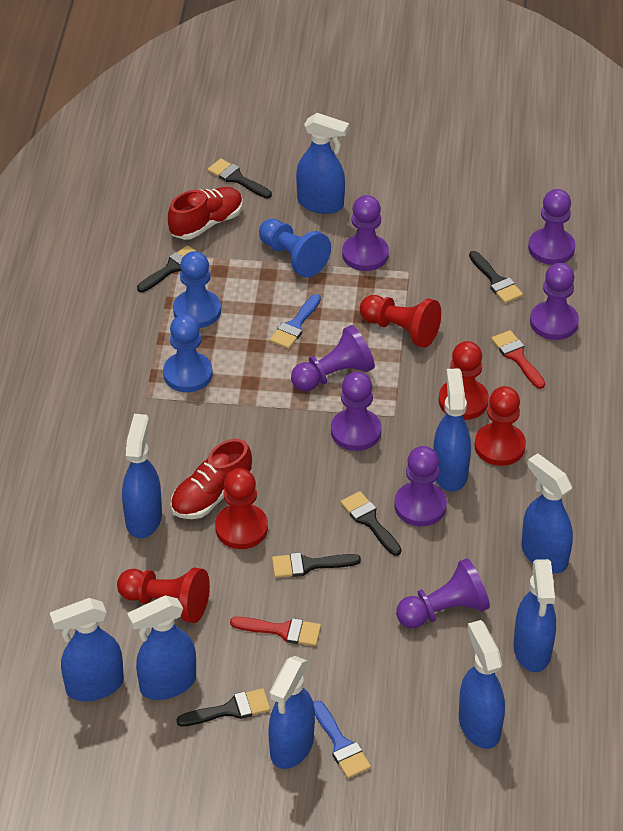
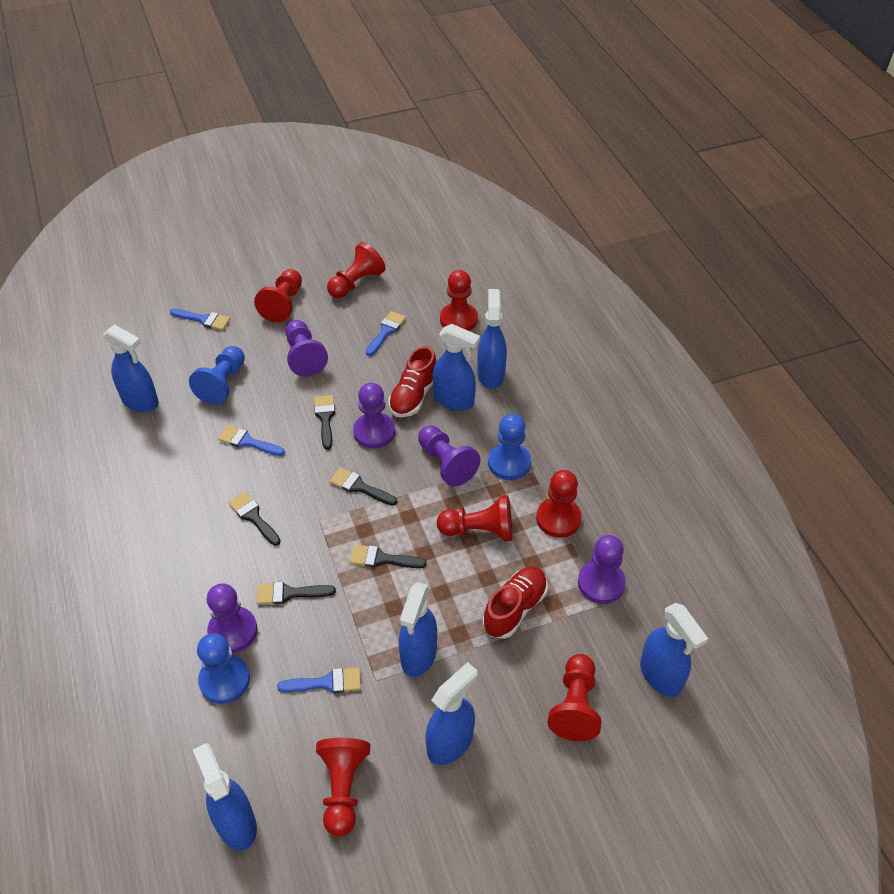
black brush: [137,245,195,292] [176,688,270,726] [208,159,272,198] [272,552,361,578] [341,491,402,556] [469,251,523,303] = 6 -> [228,492,281,546] [257,582,336,604] [314,395,335,450] [330,467,397,506] [349,545,427,568] = 5
blue brush: [270,294,321,349] [313,701,371,778] = 2 -> [170,308,230,330] [218,425,285,456] [277,667,361,693] [366,311,406,356] = 4
blue spray bottle: [50,598,124,701] [122,414,162,538] [127,596,196,700] [268,656,315,769] [296,113,349,214] [433,368,471,492] [459,620,505,749] [514,559,556,672] [521,453,573,573] = 9 -> [103,324,159,412] [193,743,257,851] [399,582,437,677] [426,662,478,765] [433,324,480,411] [477,289,507,389] [640,603,708,697] = 7
purple pawn: [291,325,375,392] [331,372,381,451] [342,195,389,271] [394,446,447,526] [396,558,490,628] [528,189,575,265] [530,263,579,340] = 7 -> [207,583,258,653] [286,320,328,377] [353,383,395,449] [418,425,480,486] [578,535,626,604] = 5
red brush: [230,617,321,646] [491,330,545,389] = 2 -> none = 0
red pawn: [117,567,210,623] [215,468,268,549] [360,295,441,348] [439,341,489,420] [474,386,526,466] = 5 -> [254,269,302,323] [316,738,370,836] [327,242,386,298] [437,495,512,541] [440,270,478,331] [536,470,582,538] [547,654,601,741] = 7

